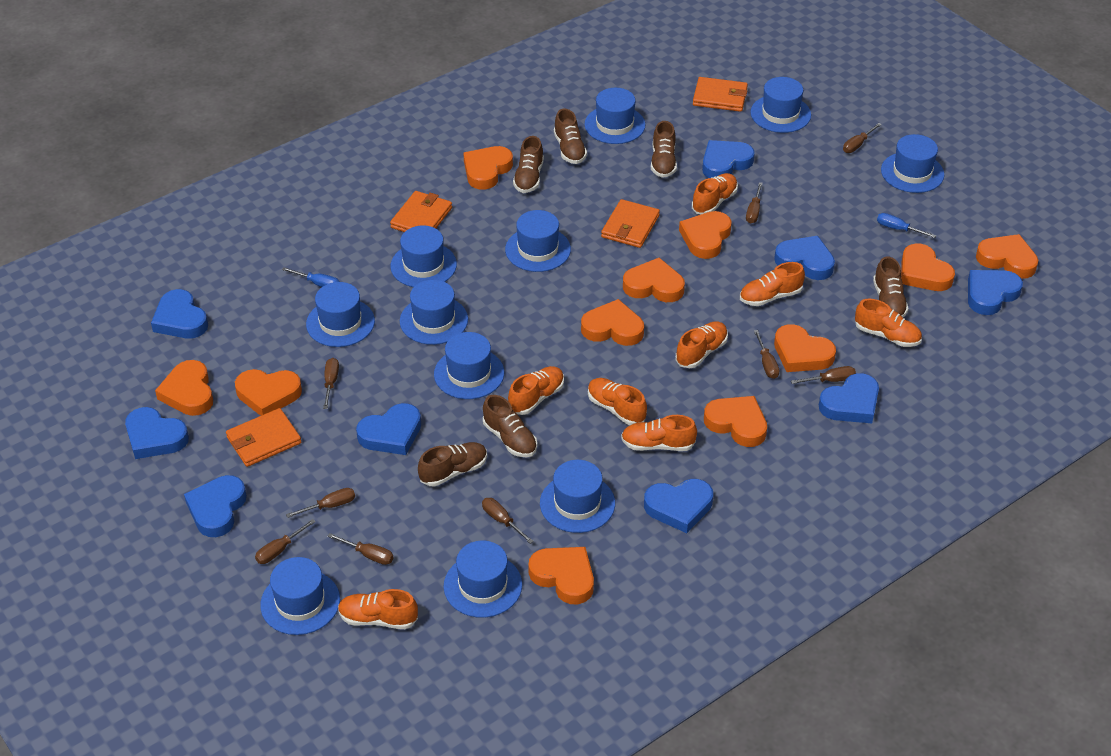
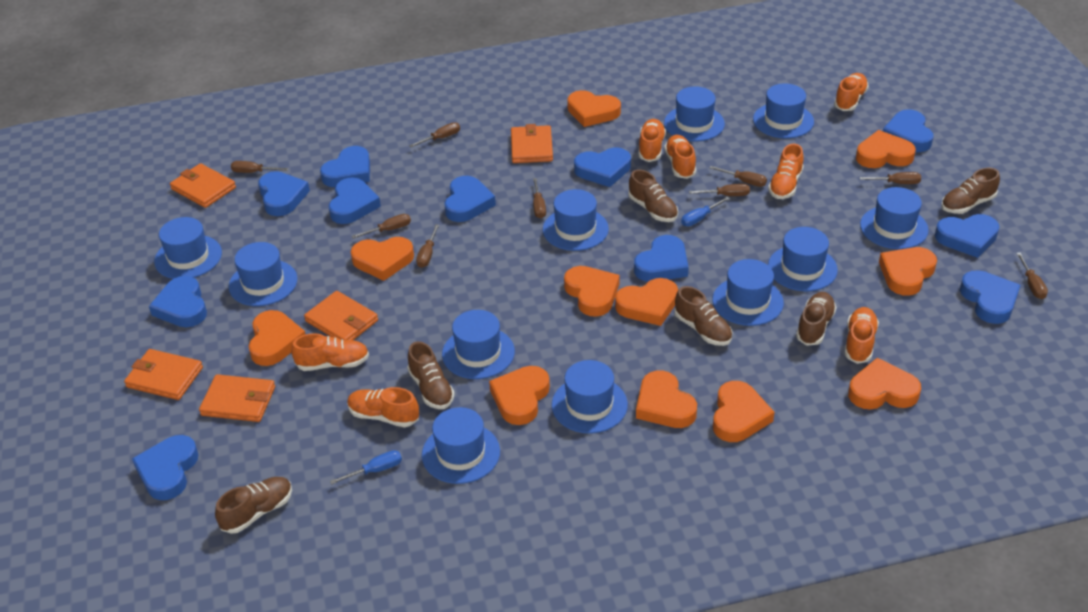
blue heart: [125,407,189,459] [151,289,208,339] [184,475,247,537] [356,403,421,455] [644,479,713,533] [702,140,755,178] [774,236,835,280] [819,373,879,423] [968,270,1023,315] = 9 -> [132,435,199,500] [149,276,207,327] [258,171,310,216] [320,146,370,187] [329,178,381,224] [444,176,496,222] [574,148,631,187] [634,235,689,282] [883,109,934,152] [935,214,999,258] [960,270,1020,324] = 11
orange shoe: [338,589,418,629] [508,366,564,415] [588,378,647,425] [621,415,697,451] [675,321,728,368] [692,173,738,214] [740,262,805,306] [855,299,922,347] = 8 -> [291,333,369,371] [347,387,419,427] [639,119,666,162] [664,135,696,179] [768,144,804,199] [834,73,869,111] [845,307,879,364] = 7
orange wallet: [226,408,301,467] [390,191,452,232] [601,199,660,248] [693,77,748,112] = 4 -> [124,349,203,400] [170,163,236,208] [199,374,275,422] [304,291,378,340] [511,124,553,163] = 5

